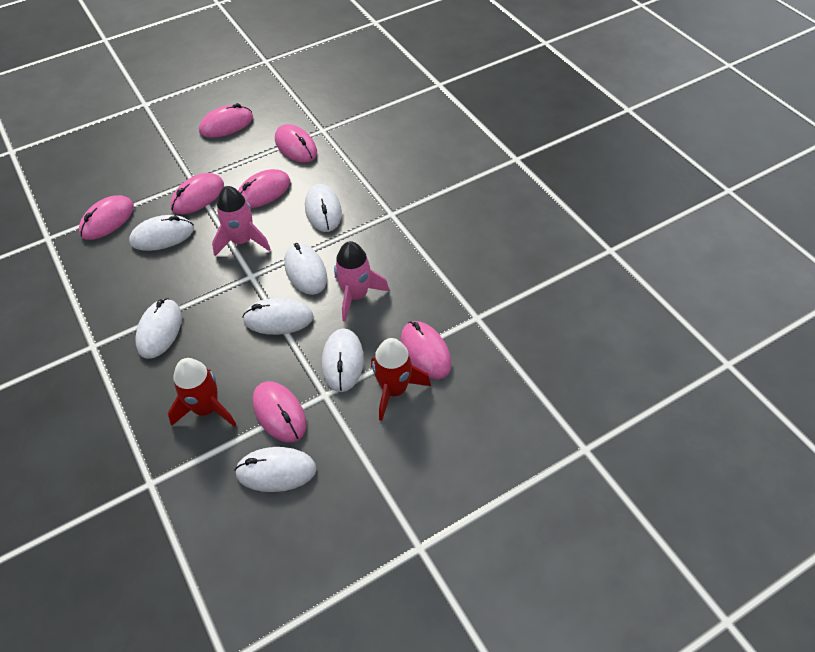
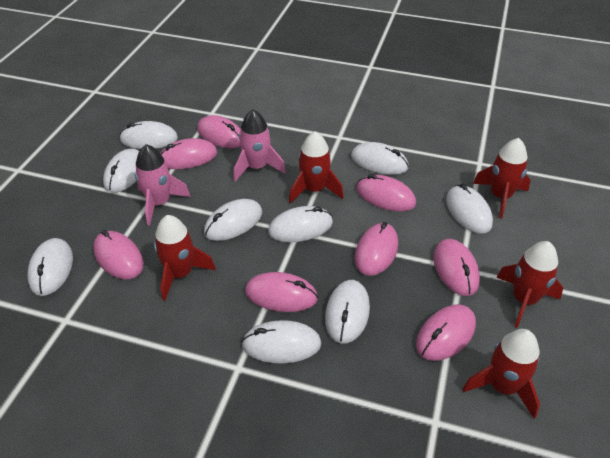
pink mouse: [79,195,134,240] [170,173,224,215] [199,103,253,138] [238,169,290,208] [253,381,306,442] [275,124,317,163] [401,321,452,379] = 7 -> [93,230,144,280] [160,138,217,169] [197,115,241,148] [245,272,318,312] [354,222,398,276] [356,174,416,212] [416,304,476,361] [433,239,480,296] = 8
red rocket: [168,358,236,427] [371,338,431,421] = 2 -> [154,215,216,301] [289,131,344,203] [463,329,540,419] [473,138,530,218] [496,241,563,328] = 5
white mouse: [129,215,194,251] [135,298,182,359] [234,447,317,492] [242,298,314,335] [284,243,327,295] [305,184,342,232] [322,328,364,392] = 7 -> [27,238,73,296] [103,149,139,193] [119,121,178,149] [204,199,262,241] [241,320,321,364] [268,206,333,242] [325,280,370,343] [351,142,409,175] [446,183,493,234] = 9

